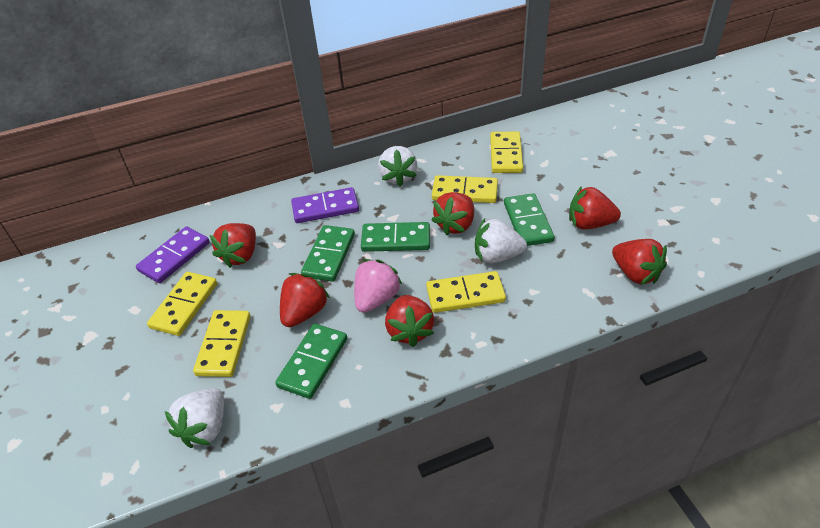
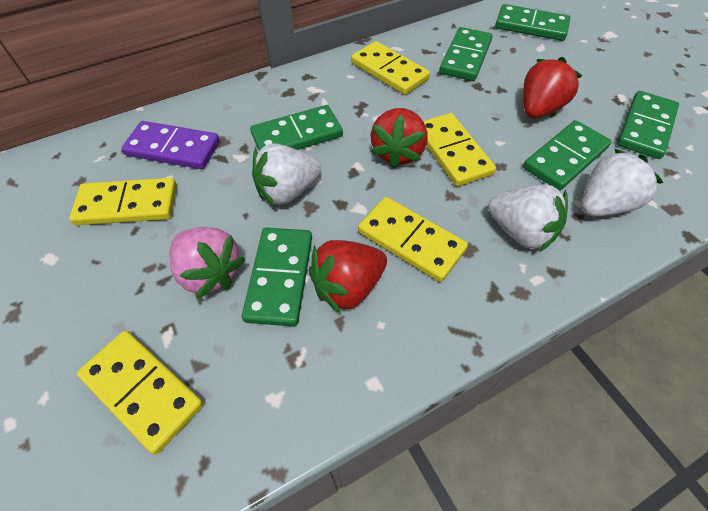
green domino: [275,324,347,399] [301,225,355,282] [361,222,430,252] [504,193,554,246] = 4 -> [242,228,312,327] [250,105,343,150] [439,27,493,81] [495,4,571,41] [523,120,611,191] [617,91,679,159] = 6
purple domino: [136,226,210,283] [291,187,359,223] = 2 -> [121,121,220,169] = 1
red strawberry: [210,223,256,268] [280,273,330,327] [385,295,434,347] [432,192,474,235] [569,186,621,229] [612,239,667,285] = 6 -> [308,240,387,314] [370,108,428,169] [523,57,582,119] = 3

